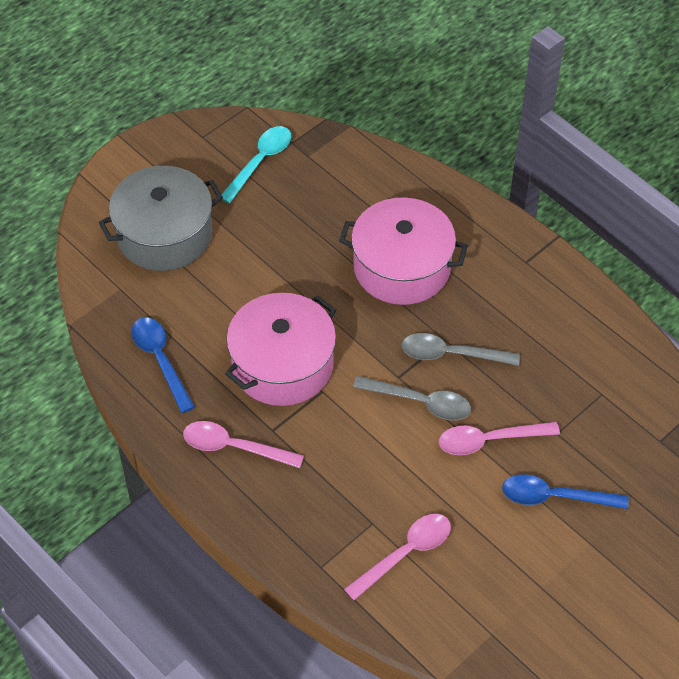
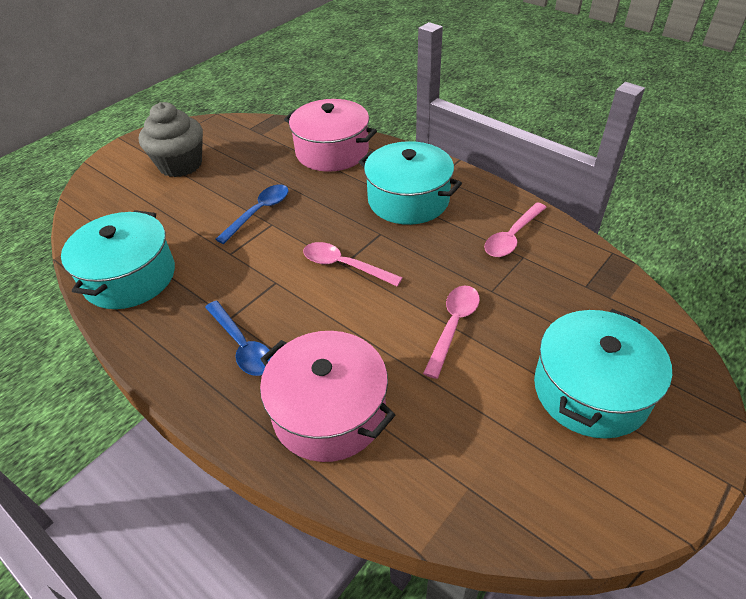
grey cupcake: none = 0 -> [139,102,203,177] = 1
grey pot: [99,166,223,271] = 1 -> none = 0
grey spoon: [353,376,471,420] [401,333,520,366] = 2 -> none = 0
turquoise pot: none = 0 -> [61,210,175,309] [359,141,462,225] [534,309,672,439] = 3
turquoise spoon: [221,126,291,203] = 1 -> none = 0

